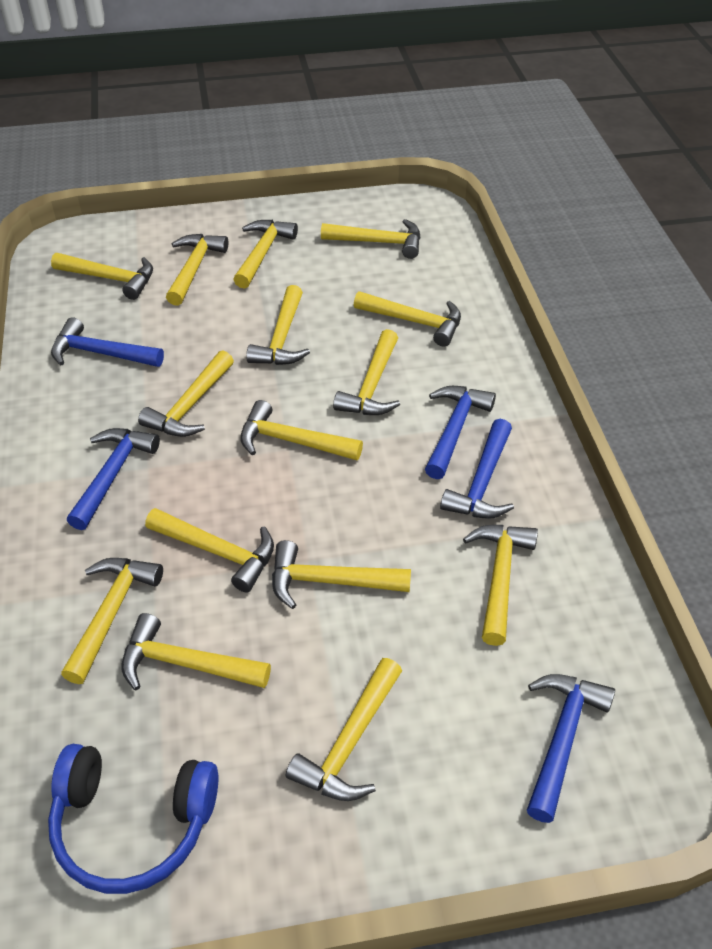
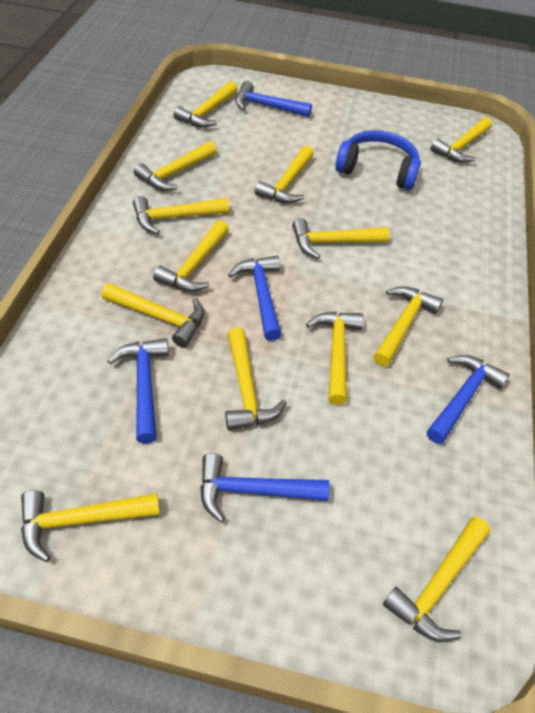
yellow hammer: [51,253,153,300] [61,558,163,684] [122,613,271,690] [138,350,234,437] [145,508,274,593] [166,234,229,306] [233,220,298,288] [240,400,363,460] [246,285,310,365] [272,540,411,609] [286,658,402,801] [321,219,421,259] [333,329,400,415] [354,291,461,347] [463,525,538,646] = 15 -> [21,490,160,562] [101,283,204,348] [133,196,229,234] [134,141,217,191] [153,220,229,292] [173,81,238,128] [225,328,287,431] [255,146,314,203] [292,218,389,259] [306,312,364,405] [373,286,443,366] [383,517,491,642] [430,117,492,163] = 13

